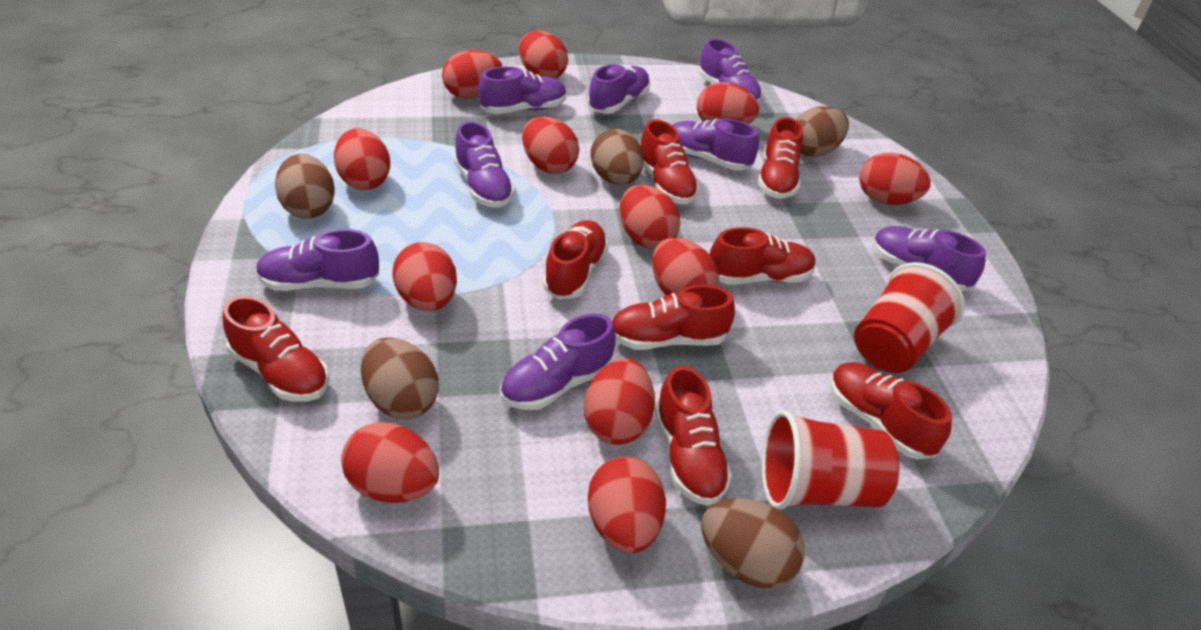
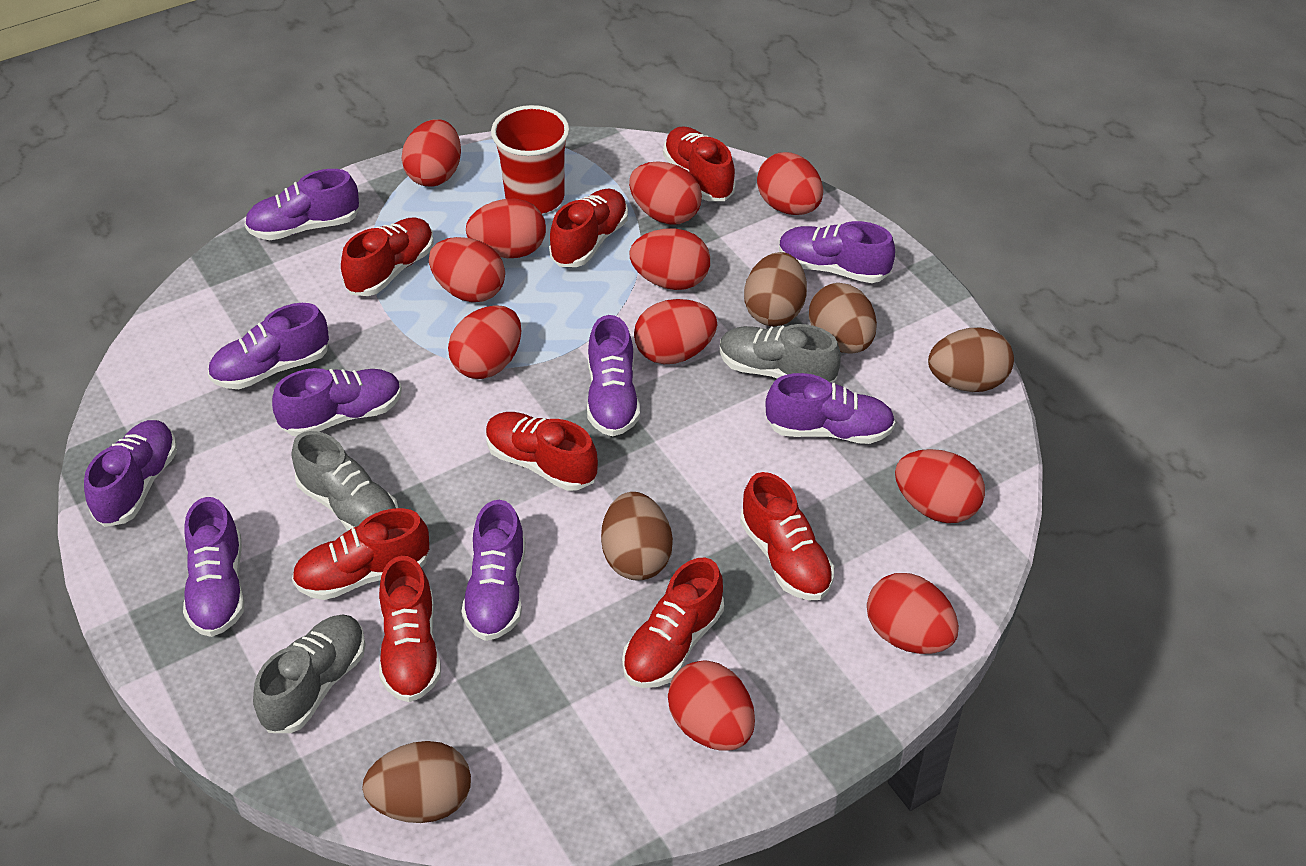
grey shoe: none = 0 -> [253,614,366,733] [292,431,398,531] [720,324,841,383] = 3
purple shoe: [256,229,379,291] [454,121,515,208] [478,66,567,114] [500,314,616,410] [587,64,650,114] [672,118,759,171] [698,38,762,103] [873,226,986,291] = 8 -> [84,420,177,527] [183,497,244,637] [208,303,329,389] [244,169,359,240] [272,368,402,436] [461,500,525,641] [587,315,640,436] [766,373,895,444] [779,221,895,283] = 9
red cup: [762,410,900,510] [854,262,965,373] = 2 -> [491,105,570,214] = 1
red egg: [334,128,390,190] [341,422,439,503] [392,242,457,311] [442,50,502,99] [519,31,568,79] [522,116,579,174] [584,358,655,445] [588,457,666,553] [620,185,680,249] [652,238,719,296] [697,82,759,124] [859,153,931,205] = 12 -> [402,119,461,187] [429,237,505,302] [448,305,521,379] [466,199,546,258] [629,161,702,225] [630,228,710,290] [634,299,717,364] [668,660,755,751] [757,152,823,215] [867,573,959,654] [895,449,985,523] = 11

